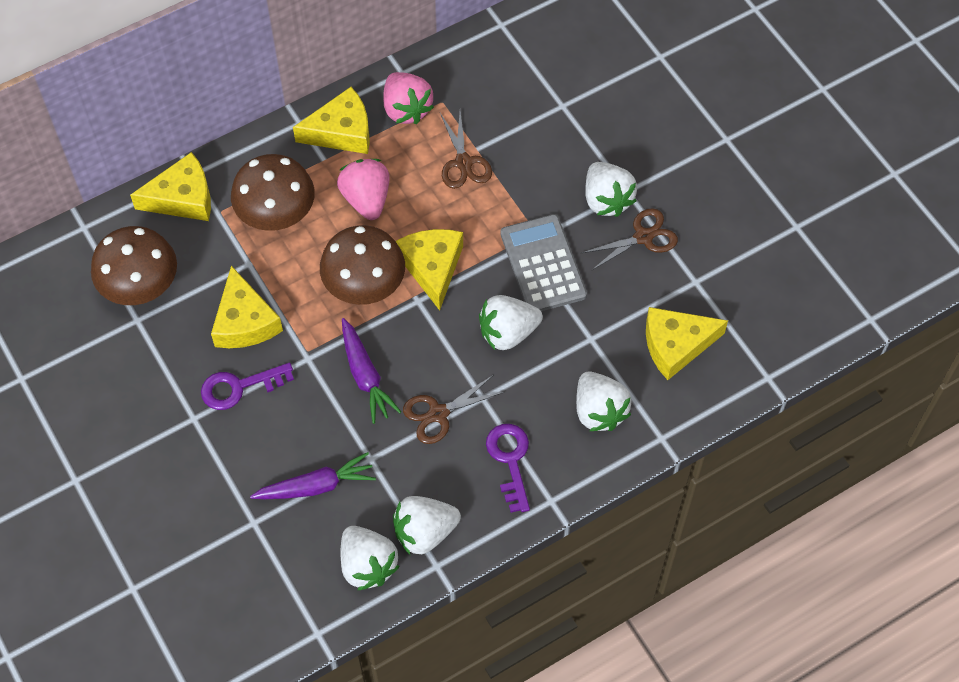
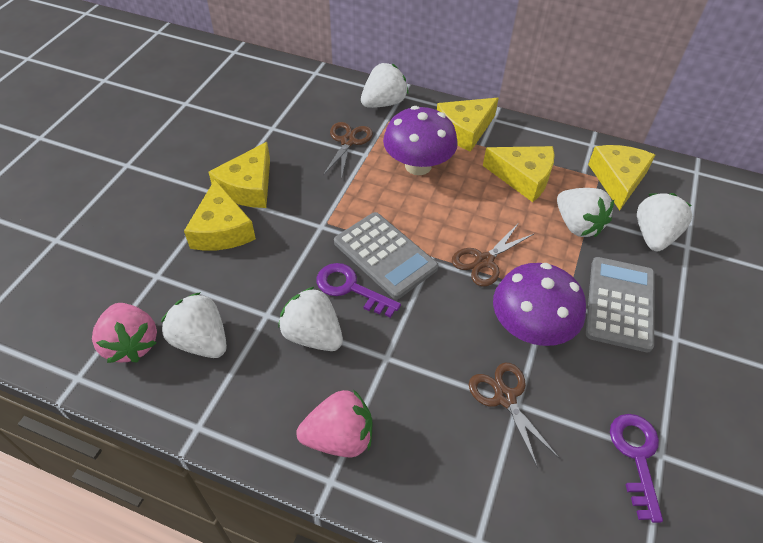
brown mushroom: [91,226,177,305] [231,154,315,231] [320,225,405,305] = 3 -> none = 0
grey calculator: [500,214,587,311] = 1 -> [334,212,438,299] [586,257,655,352] = 2
purple carrot: [250,452,376,499] [342,318,401,424] = 2 -> none = 0
purple mushroom: none = 0 -> [383,106,458,175] [493,263,586,346] = 2

